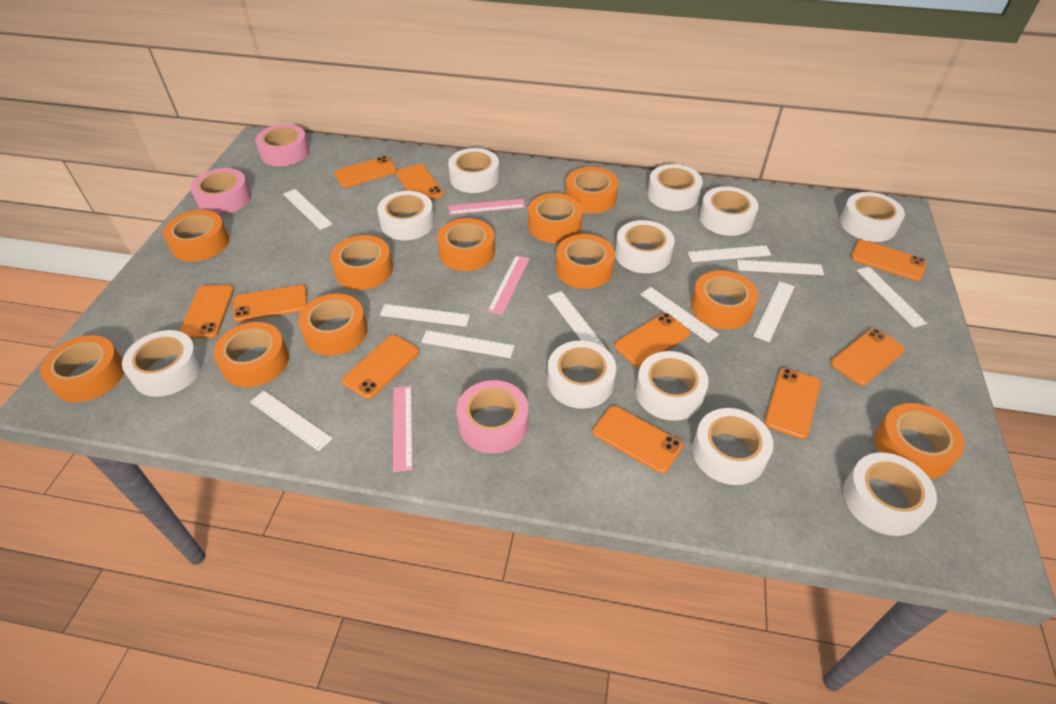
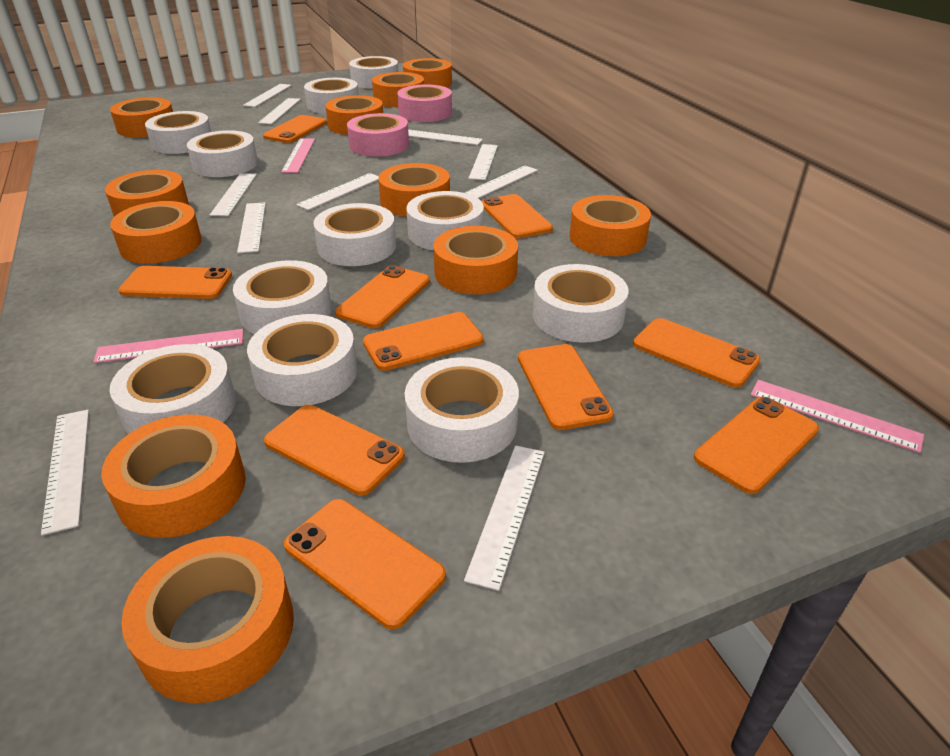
pink tape: [190,168,251,215] [255,124,310,166] [457,380,528,453] = 3 -> [347,113,409,157] [397,85,452,122] = 2

